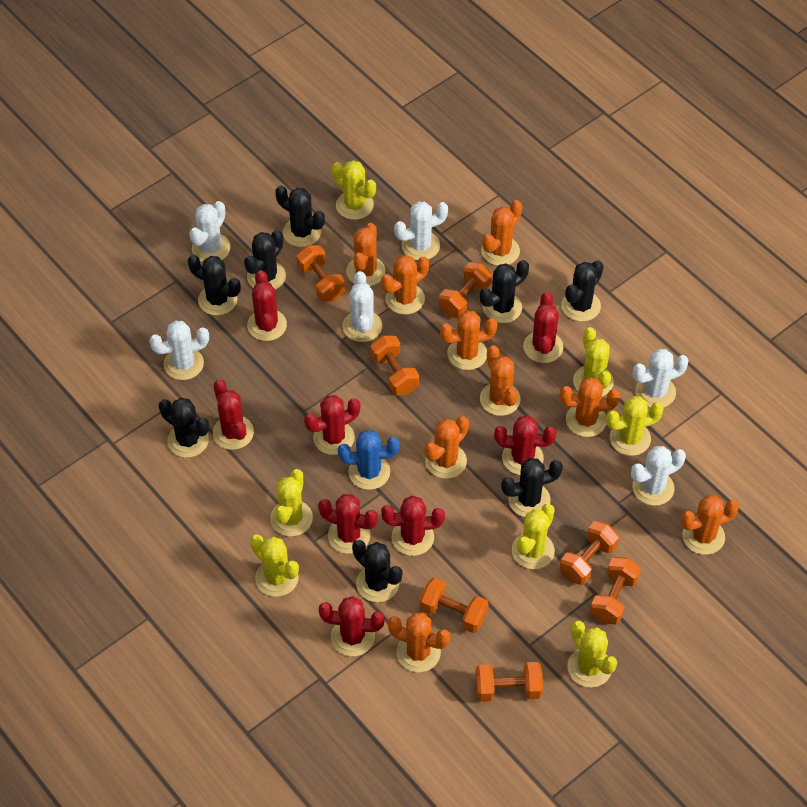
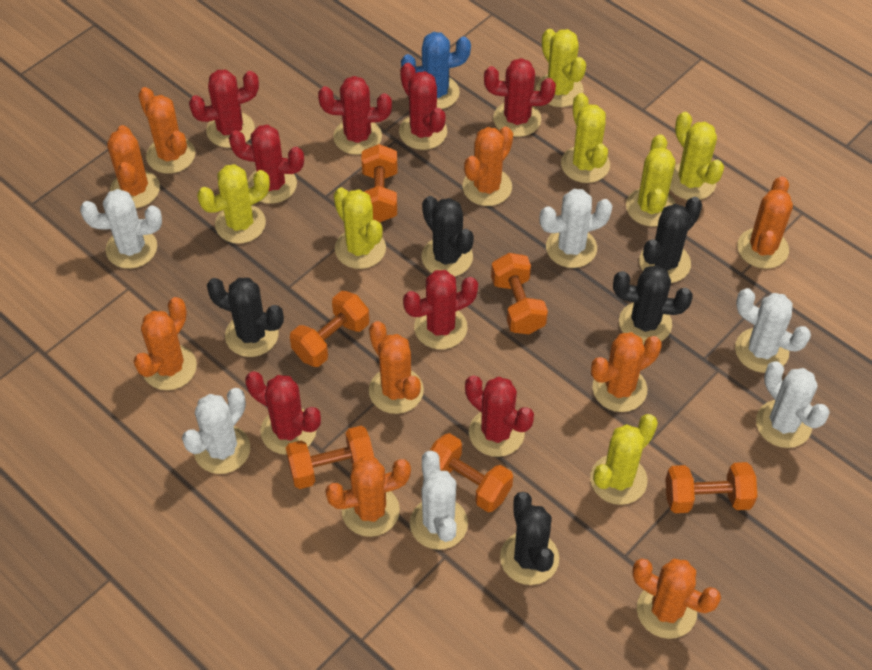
black cactus: [159,398,209,458] [188,255,241,316] [244,230,286,290] [275,185,325,247] [352,540,402,602] [480,260,529,323] [501,458,563,517] [561,260,604,322] = 8 -> [207,278,284,357] [421,196,474,277] [500,492,559,585] [613,265,693,345] [639,197,702,283] = 5
orange dumbbell: [296,245,345,302] [370,335,419,395] [420,578,489,633] [439,262,492,318] [475,662,543,702] [560,521,619,585] [590,557,641,625] = 7 -> [286,426,374,489] [290,291,369,367] [362,144,397,222] [430,433,513,512] [491,253,548,334] [665,462,757,513] = 6

